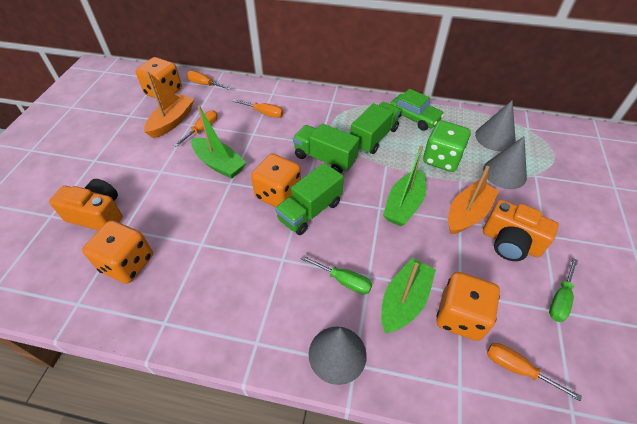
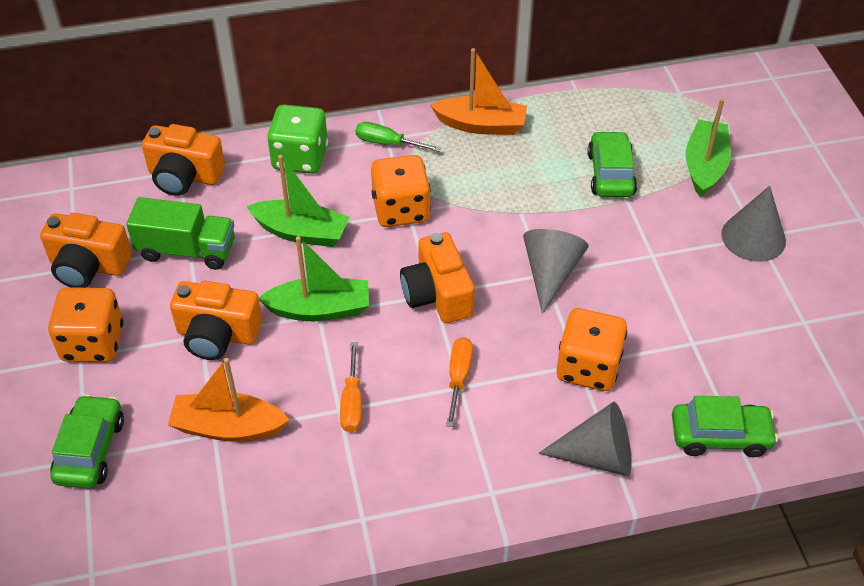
green car: [390,89,444,131] = 1 -> [50,394,124,488] [587,131,637,197] [672,396,778,457] = 3
green screwdriver: [301,255,372,294] [549,258,578,322] = 2 -> [355,122,441,152] = 1
green truck: [275,163,344,235] [293,124,360,173] [350,102,401,154] = 3 -> [126,197,235,270] = 1
orange camera: [49,179,123,230] [483,200,559,261] = 2 -> [40,213,132,288] [142,124,225,196] [170,281,262,360] [400,232,475,323] = 4
orange dice: [82,220,153,284] [136,57,182,98] [251,153,301,207] [436,272,500,341] = 4 -> [48,287,123,362] [371,155,431,227] [557,308,627,391] = 3
orange screwdriver: [174,110,218,147] [187,71,231,90] [232,99,283,118] [487,343,582,401] = 4 -> [340,342,362,432] [446,337,473,427] = 2

